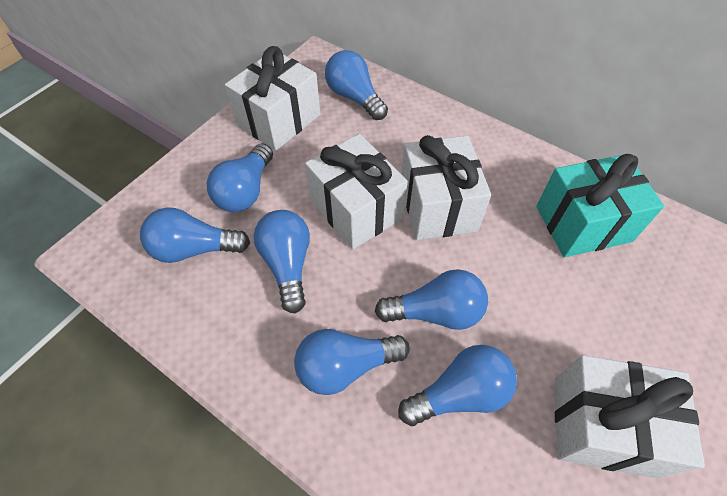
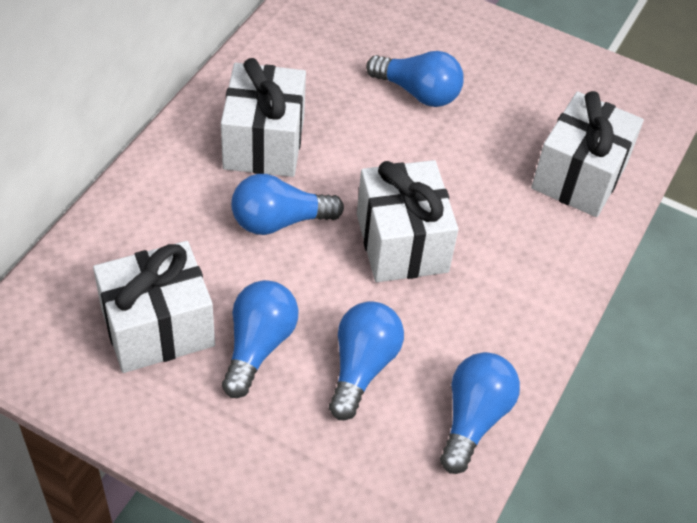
blue light bulb: [140,207,250,263] [207,143,273,212] [254,210,310,313] [294,329,410,395] [325,50,388,120] [375,269,488,330] [398,345,517,426] = 7 -> [222,280,299,398] [231,174,344,235] [329,301,404,420] [366,51,464,107] [440,352,520,474] = 5
turquoise gift: [536,154,664,257] = 1 -> none = 0

